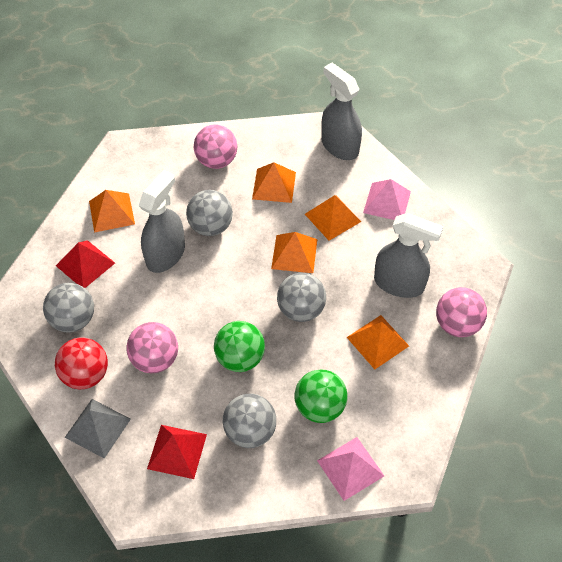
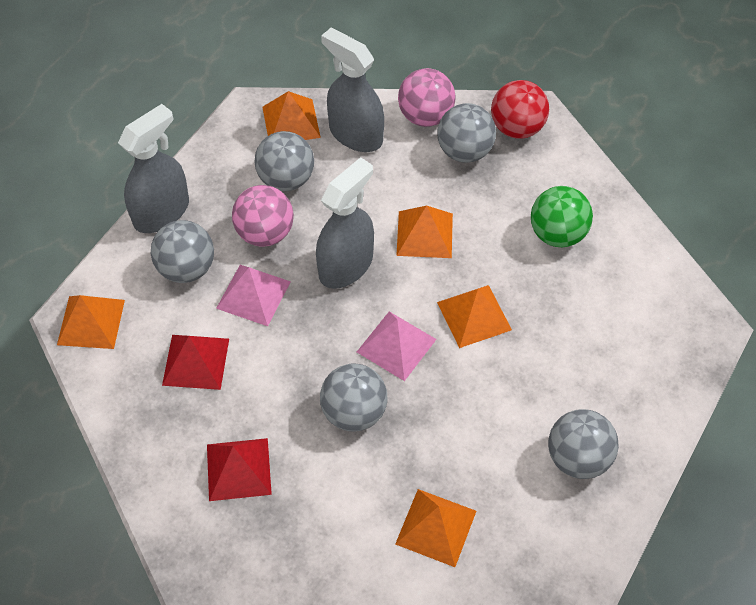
green ball: [214,321,265,372] [295,370,348,423] = 2 -> [531,186,593,247] = 1
grey ball: [43,283,94,333] [186,190,233,236] [223,394,276,448] [277,273,326,322] = 4 -> [151,220,214,283] [254,131,314,191] [320,364,387,432] [437,103,496,163] [548,409,619,479] = 5
grey pyramid: [65,399,131,458] = 1 -> none = 0
pink ball: [126,322,178,373] [194,124,237,169] [436,287,487,337] = 3 -> [232,185,294,246] [398,68,455,127] = 2

